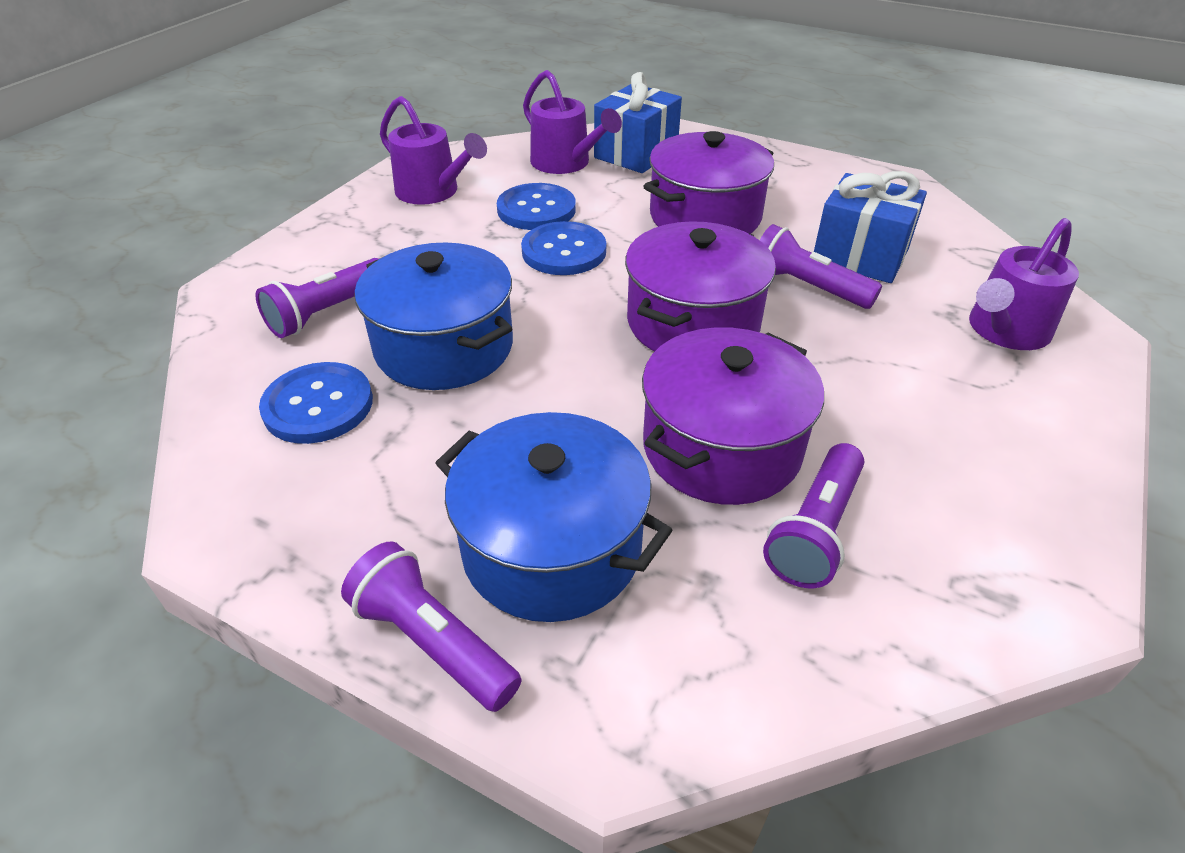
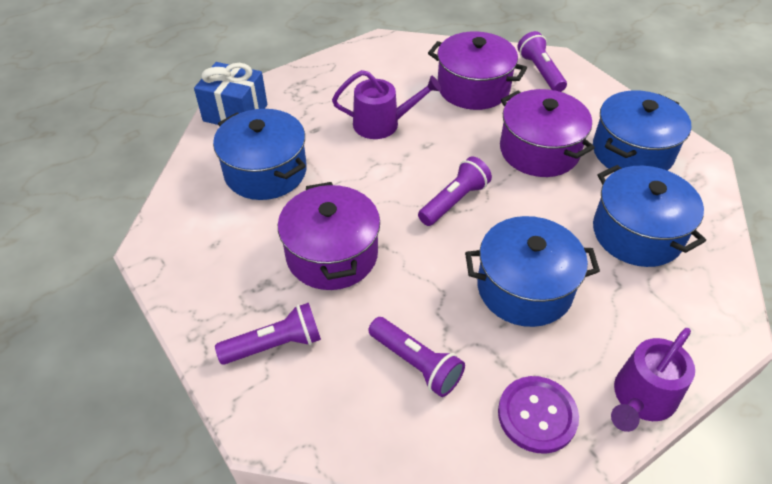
blue button: [259,362,373,444] [497,183,576,230] [521,221,606,275] = 3 -> none = 0
blue gift: [594,72,682,173] [814,171,927,283] = 2 -> [194,62,267,125] = 1
blue pot: [354,242,513,390] [435,412,672,622] = 2 -> [213,109,307,200] [465,216,600,327] [593,90,691,171] [593,165,706,267] = 4
purple button: none = 0 -> [498,376,579,454] = 1
purple watering can: [380,96,487,205] [523,70,622,174] [969,218,1079,350] = 3 -> [332,70,441,139] [611,328,695,432] = 2

